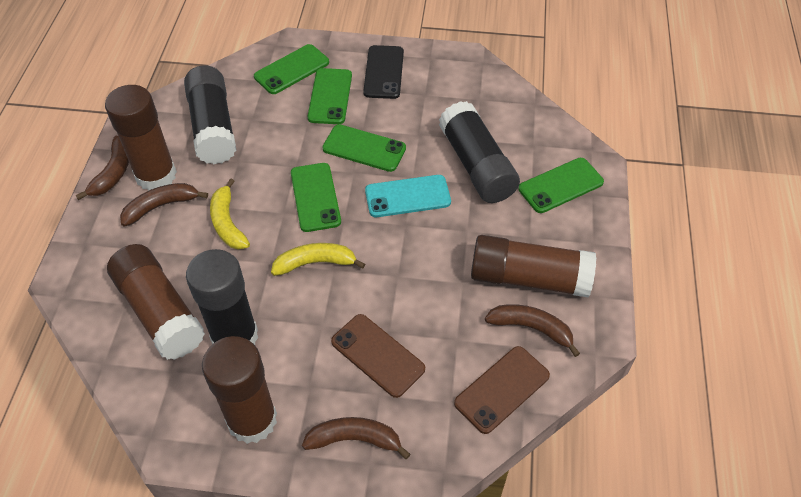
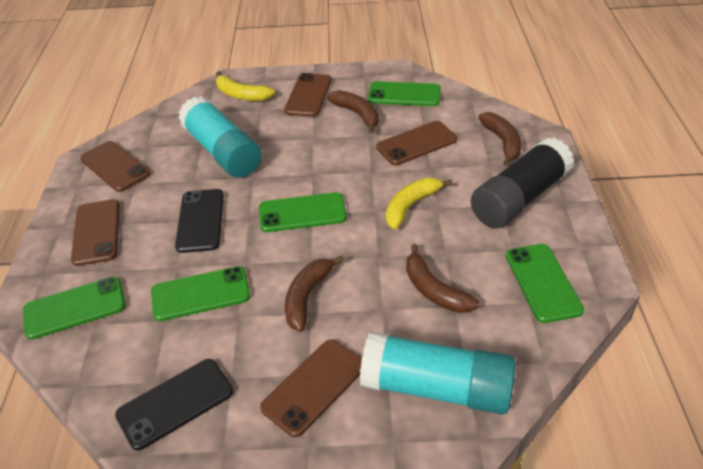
black glue stick: [184,65,236,164] [186,249,258,345] [439,101,520,203] = 3 -> [471,137,574,228] = 1
black phone: [363,45,404,99] = 1 -> [115,359,233,451] [175,189,224,253] = 2
brown glue stick: [105,85,177,190] [107,244,205,360] [202,336,277,444] [471,235,597,298] = 4 -> none = 0
brown phone: [331,314,425,398] [454,346,550,434] = 2 -> [71,199,120,266] [80,141,150,192] [260,339,362,437] [284,73,332,117] [376,121,457,165] = 5
turquoise glue stick: none = 0 -> [178,96,262,178] [360,332,516,415] = 2
turquoise phone: [365,175,451,217] = 1 -> none = 0

